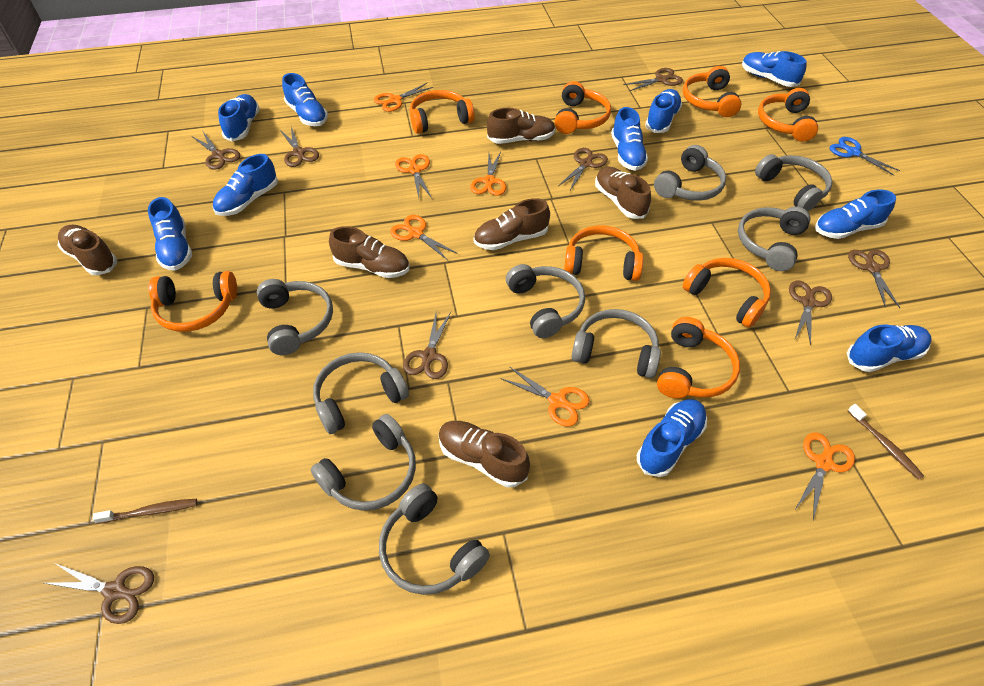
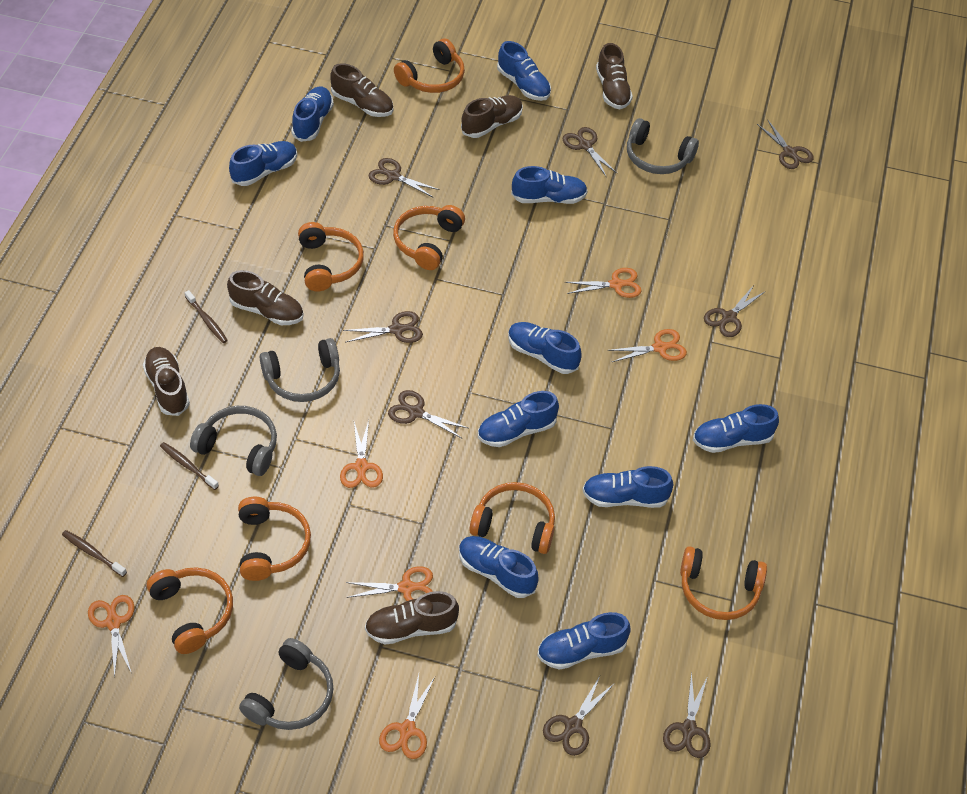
blue scissors: [830,137,900,176] = 1 -> none = 0
brown toothbrush: [92,499,197,524] [848,404,924,480] = 2 -> [62,530,127,577] [160,442,219,490] [185,290,228,343] = 3
grey headphones: [257,279,333,355] [311,414,416,511] [313,352,409,434] [379,484,490,595] [506,264,585,338] [571,309,661,379] [654,145,726,201] [738,207,811,271] [755,154,832,211] = 9 -> [190,406,277,476] [239,638,333,730] [260,338,340,402] [627,118,699,174] = 4
orange headphones: [149,271,237,332] [410,90,475,134] [554,81,611,134] [564,226,643,281] [657,317,740,399] [683,66,742,117] [683,258,771,328] [758,88,818,142] = 8 -> [147,567,233,654] [238,497,311,581] [298,222,364,291] [393,205,465,270] [394,38,465,93] [469,482,555,554] [680,546,767,620] = 7

